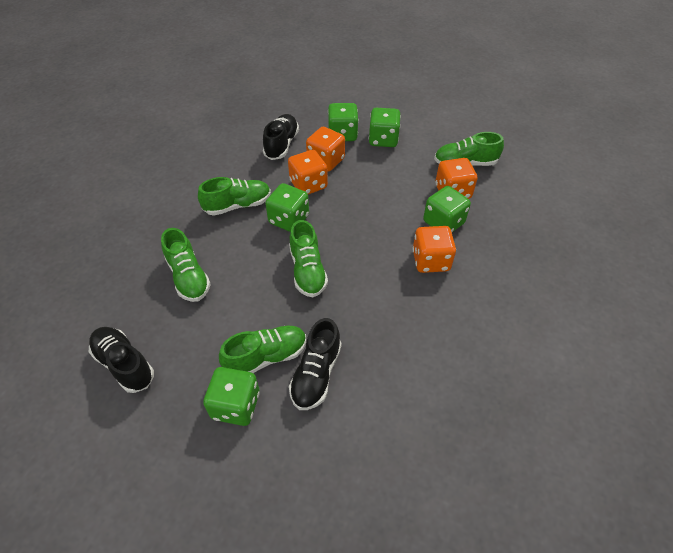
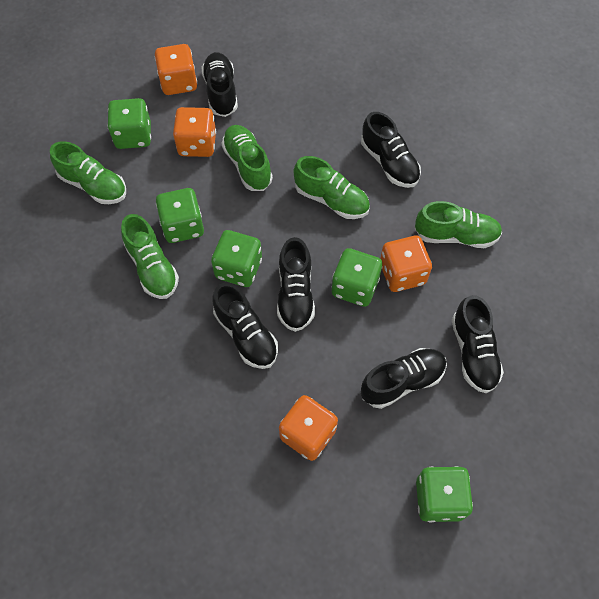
black shoe: [89,327,154,393] [263,114,299,160] [289,318,342,410] = 3 -> [201,52,238,117] [213,283,278,369] [277,237,315,332] [361,112,421,188] [361,348,447,409] [452,295,504,393] = 6

